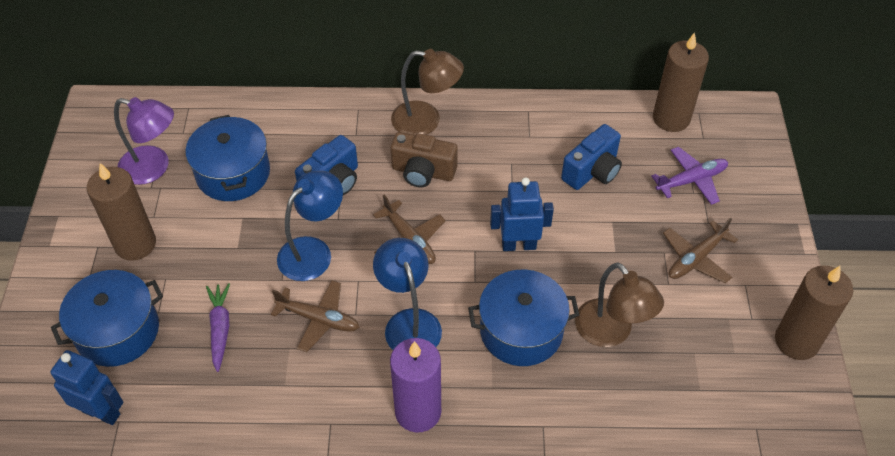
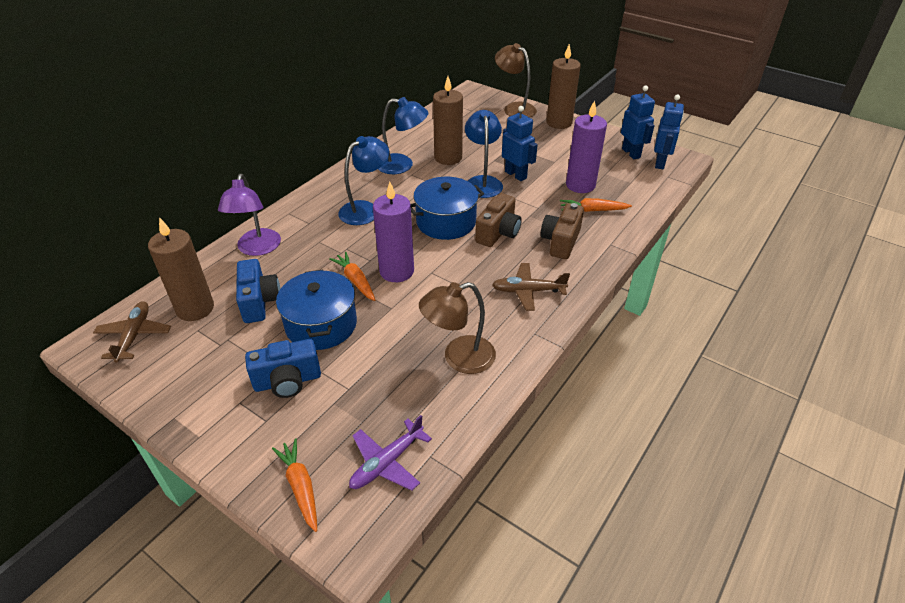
blue lamp: [277,171,343,281] [373,238,442,350] = 2 -> [338,136,389,225] [378,97,428,174] [465,110,503,198] = 3
blue pot: [51,270,163,367] [186,115,270,201] [468,270,579,366] = 3 -> [276,270,357,350] [411,177,484,240] = 2
blue robot: [50,350,124,425] [490,177,554,251] = 2 -> [502,106,538,181] [621,86,655,159] [654,95,684,169] = 3
brown camera: [391,132,458,188] = 1 -> [475,193,522,247] [540,203,584,259] = 2
brown plane: [271,280,360,352] [373,195,446,264] [663,218,738,283] = 3 -> [93,301,171,363] [492,263,570,311] = 2
orange carrot: none = 0 -> [272,438,317,532] [329,252,375,301] [560,198,632,212] = 3
purple candle: [390,338,441,433] = 1 -> [373,182,414,282] [566,100,607,193] = 2
purple carrot: [206,283,230,372] = 1 -> none = 0

